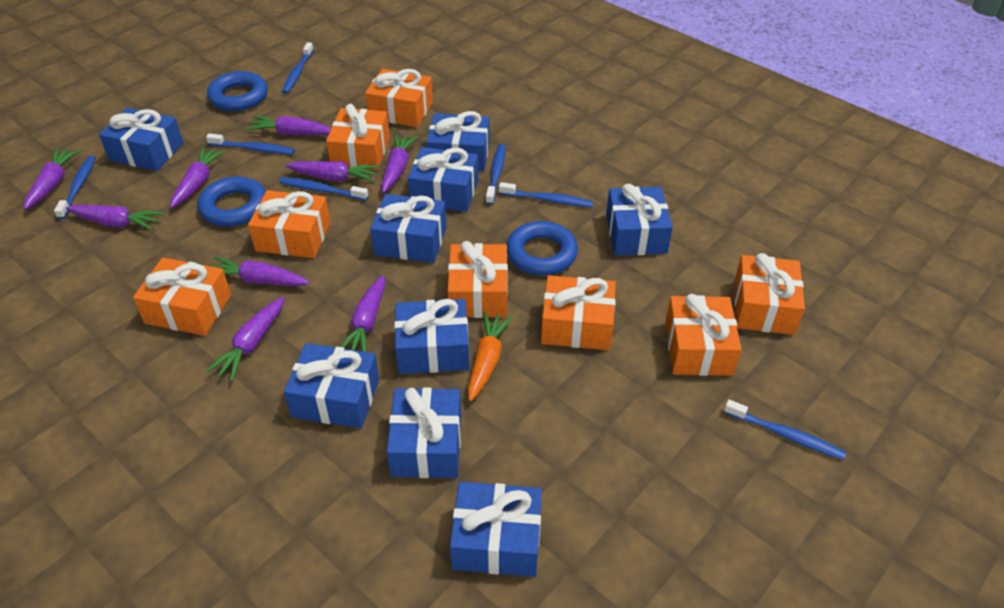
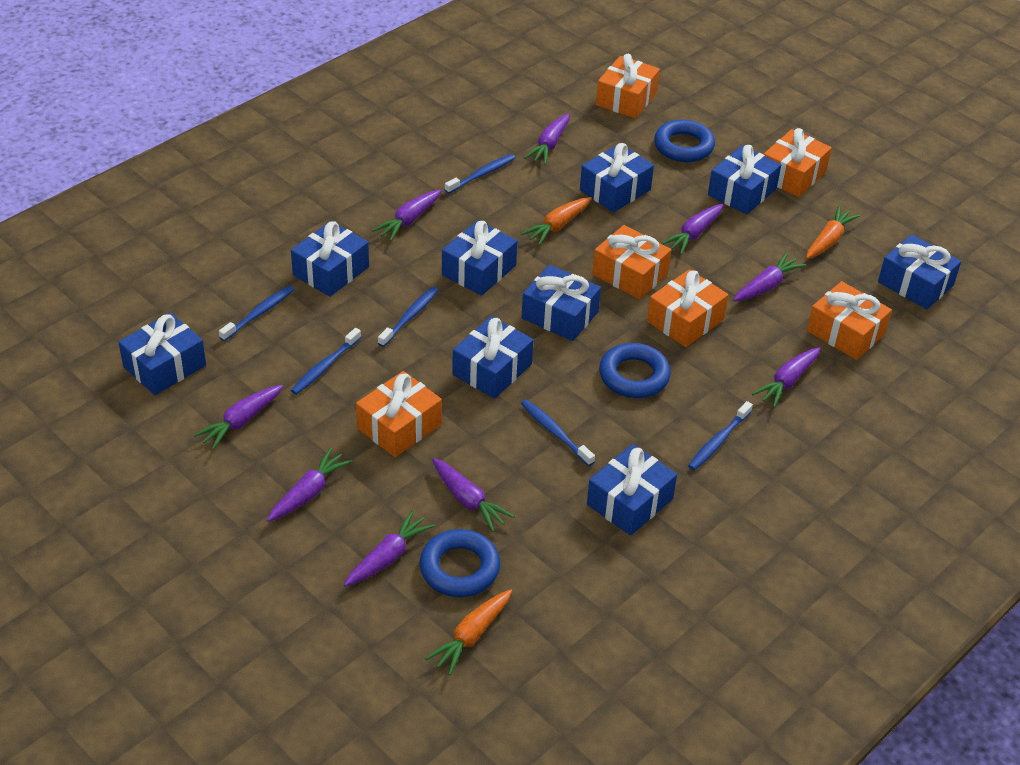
blue toothbrush: [54,156,96,219] [206,133,295,155] [279,177,368,201] [282,42,314,94] [486,144,506,205] [499,182,593,207] [724,400,847,460] = 7 -> [219,285,294,341] [291,328,361,395] [378,287,439,347] [445,154,515,194] [521,400,595,466] [688,401,753,470] = 6
orange carrot: [468,311,513,402] = 1 -> [425,589,512,676] [521,197,592,246] [806,206,860,259] = 3
orange gift: [133,258,231,336] [248,190,330,258] [326,104,390,171] [365,69,433,127] [448,241,508,318] [541,275,616,350] [665,294,742,376] [734,253,805,335] = 8 -> [356,371,442,457] [592,225,671,300] [596,54,660,118] [647,269,729,347] [763,128,832,197] [807,281,892,360] = 6

